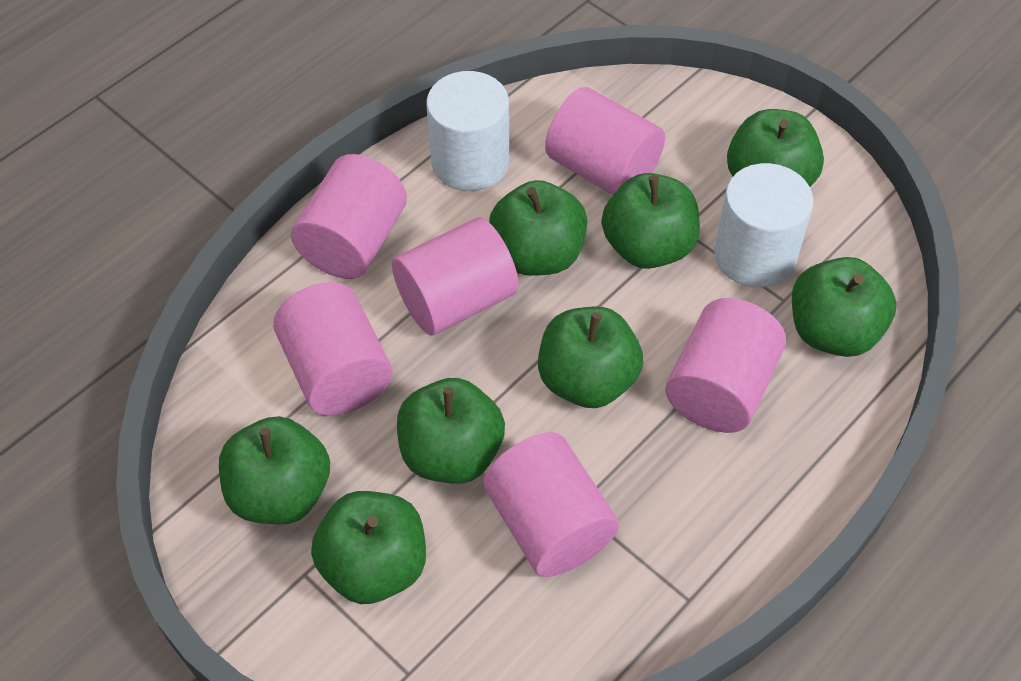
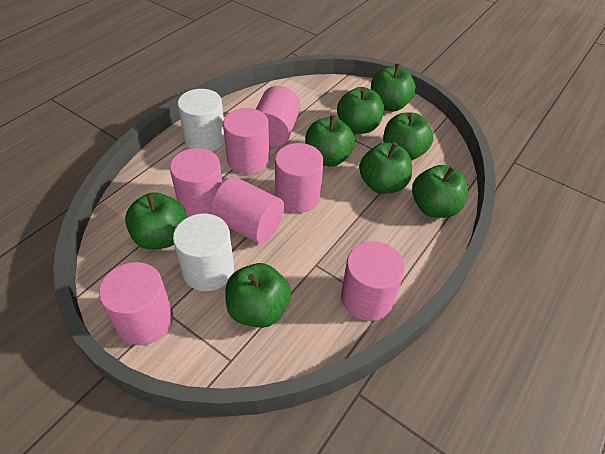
pink cylinder: [273,282,393,415] [291,154,407,279] [392,217,518,335] [483,432,619,577] [545,87,665,195] [666,298,786,433] = 6 -> [99,262,173,345] [170,148,223,217] [211,177,284,244] [223,108,270,174] [256,86,301,147] [275,143,324,213] [341,241,405,321] = 7

